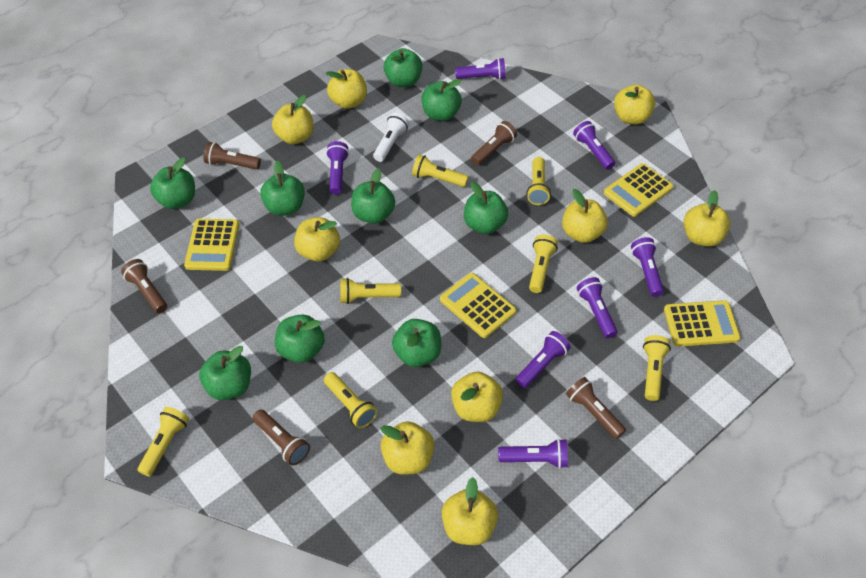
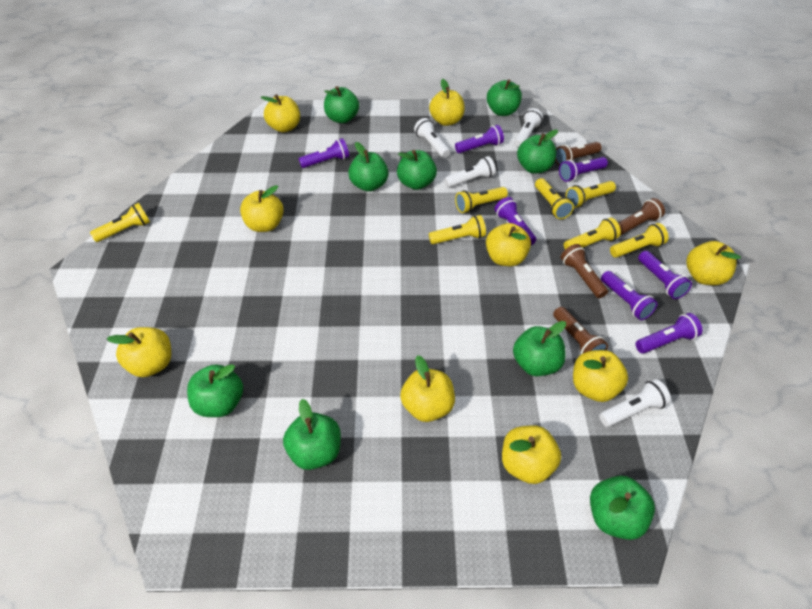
brown flashlight: [121,259,167,313] [204,142,261,170] [253,409,310,465] [471,121,517,166] [566,377,626,439] = 5 -> [553,307,608,354] [555,142,602,166] [561,244,608,298] [618,198,665,236] = 4
white flashlight: [373,113,409,162] = 1 -> [414,118,450,158] [444,156,496,188] [514,108,543,148] [599,379,671,427] = 4
yellow calculator: [184,219,239,271] [440,273,516,338] [604,163,673,217] [664,300,741,347] = 4 -> none = 0

